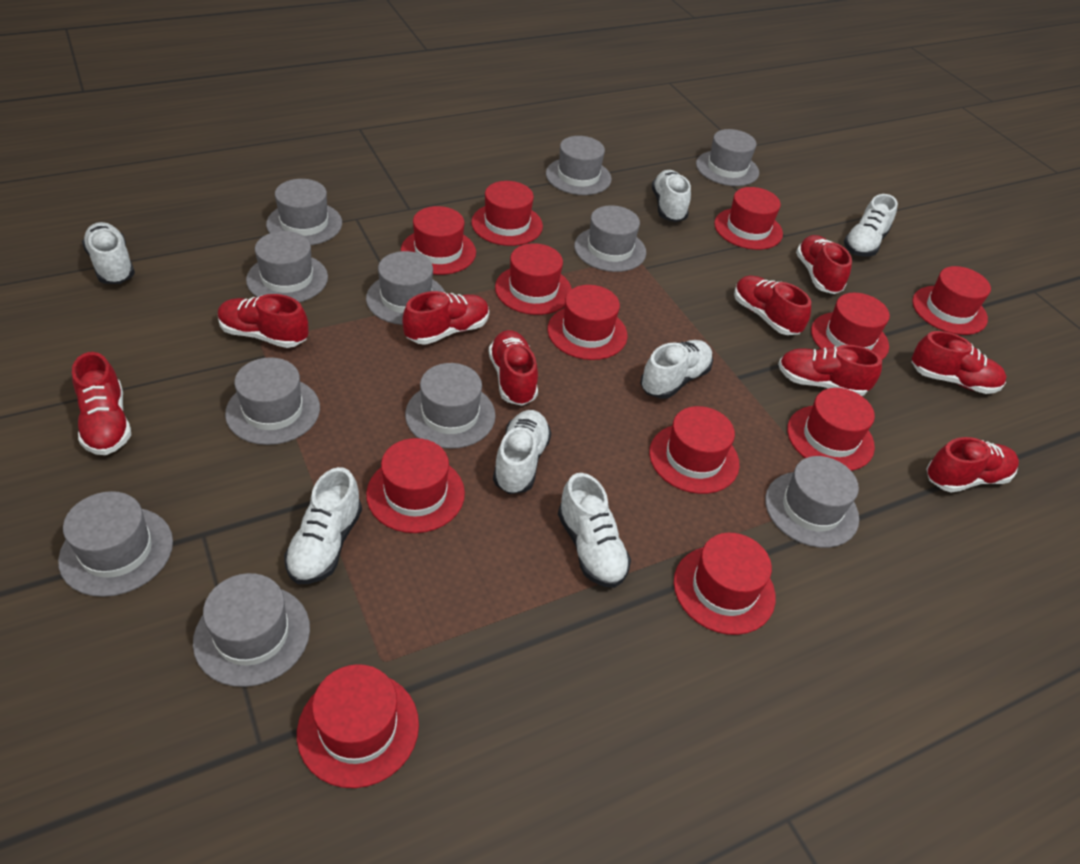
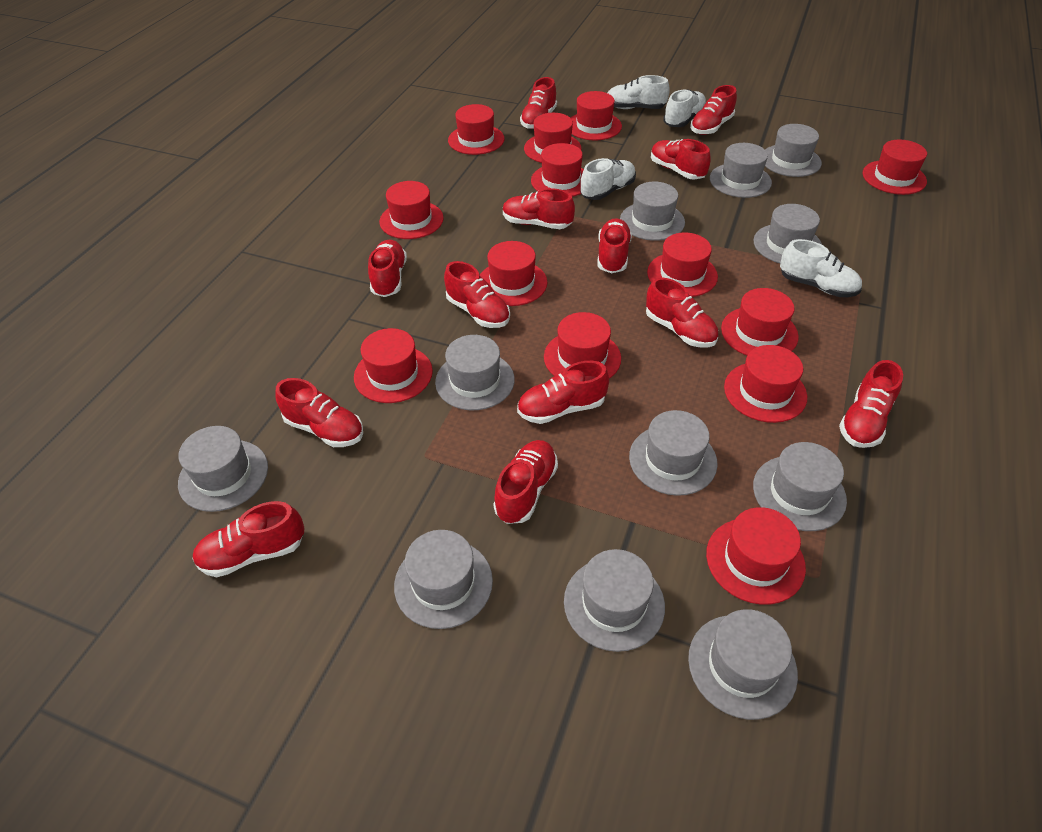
red hat: [297,664,419,788] [366,438,465,533] [401,206,476,275] [471,181,543,246] [495,243,572,315] [548,285,628,360] [649,406,740,494] [674,533,776,635] [714,187,783,250] [787,388,875,471] [811,293,890,360] [912,266,991,335] = 12 -> [354,328,433,403] [379,181,444,239] [448,104,504,155] [480,241,547,306] [524,113,582,163] [531,143,584,197] [544,312,621,379] [571,91,622,141] [647,233,718,297] [706,507,806,605] [721,288,799,355] [724,345,807,423] [862,139,927,195] = 13
red shoe: [72,352,131,455] [218,294,309,348] [402,291,489,345] [489,330,538,406] [734,276,811,335] [778,345,882,396] [796,235,852,294] [911,331,1007,394] [926,437,1019,492] = 9 -> [192,501,304,577] [275,378,363,447] [368,240,407,297] [444,261,510,328] [493,440,558,524] [503,188,575,229] [517,361,609,424] [520,77,557,129] [598,218,632,273] [646,278,718,347] [651,139,710,180] [690,85,737,135] [839,360,903,448] = 13
white shoe: [82,222,135,284] [284,467,362,584] [493,410,551,494] [558,473,631,588] [640,340,713,399] [652,170,691,222] [844,194,898,257] = 7 -> [580,158,636,200] [608,75,670,109] [663,89,706,127] [780,239,862,297] = 4

